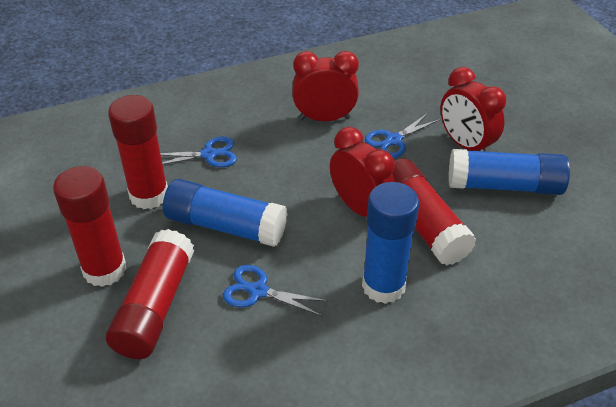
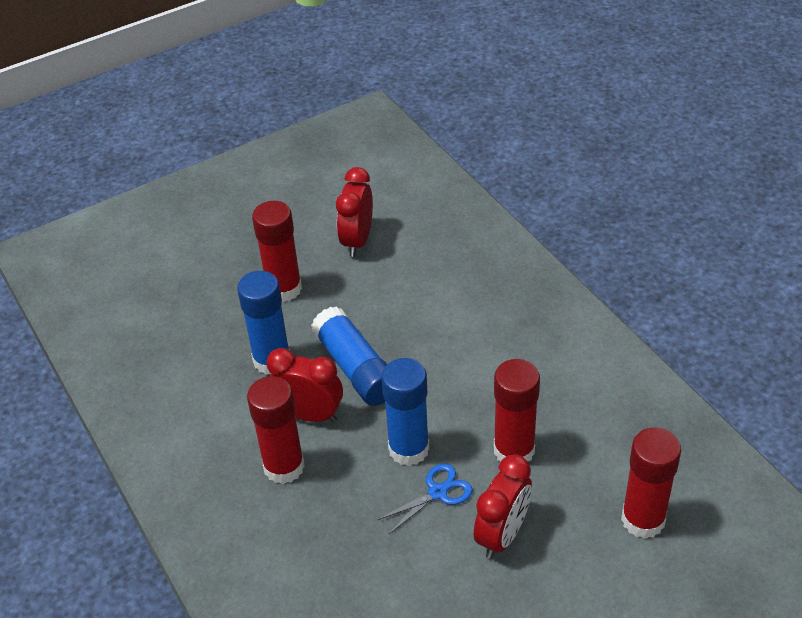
blue scissors: [160,137,237,167] [223,265,328,316] [365,112,440,158] = 3 -> [377,463,473,534] = 1

